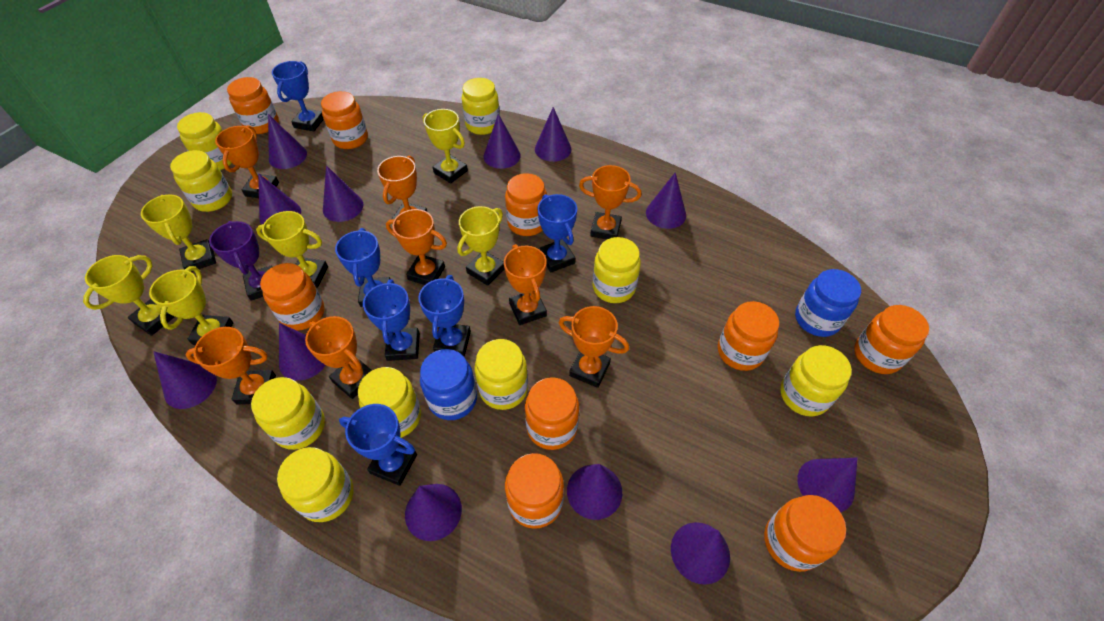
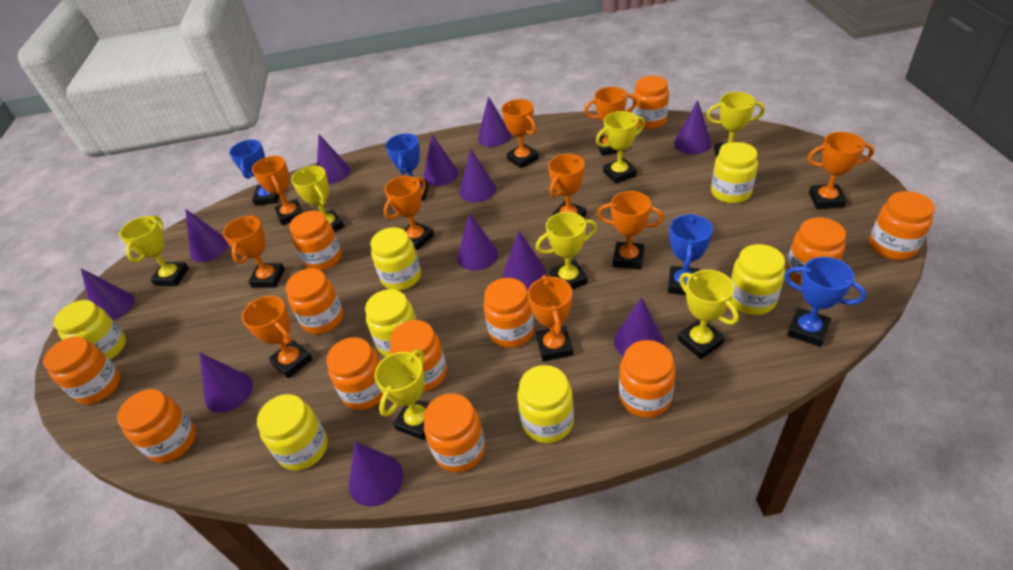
blue jar: [420,349,477,420] [795,269,861,337] = 2 -> none = 0
blue trophy: [272,61,324,131] [335,228,390,307] [339,404,417,486] [363,279,420,361] [418,275,471,356] [537,194,577,273] = 6 -> [229,139,279,206] [386,133,428,200] [668,213,713,295] [784,257,866,347] = 4
orange jar: [227,77,279,134] [260,263,325,331] [321,91,368,149] [505,173,547,236] [505,453,564,529] [525,377,579,450] [718,301,779,371] [764,495,846,572] [854,305,929,374] = 9 -> [43,336,121,405] [117,389,196,463] [286,268,343,334] [289,211,342,271] [326,337,383,410] [390,320,447,392] [424,393,485,472] [483,278,534,348] [619,340,676,418] [633,76,669,129] [786,217,846,284] [869,191,935,260] = 12
orange trophy: [186,327,276,405] [215,125,279,198] [305,316,372,399] [377,156,427,220] [386,209,447,285] [504,244,547,325] [559,306,629,388] [579,165,641,239] = 8 -> [223,215,285,288] [242,296,313,379] [252,156,303,226] [384,176,434,250] [502,99,539,169] [528,275,573,361] [548,154,586,218] [584,87,637,156] [597,191,664,270] [807,132,874,209] = 10
purple trophy: [209,221,272,301] = 1 -> none = 0
yellow jar: [170,150,232,212] [177,112,231,170] [251,377,325,450] [277,447,354,522] [358,367,421,438] [462,78,500,135] [474,339,528,410] [593,237,641,303] [780,345,852,417] = 9 -> [53,300,126,360] [257,394,328,471] [365,289,417,357] [371,227,421,291] [517,365,574,443] [711,142,758,204] [731,244,785,315] = 7
yellow trophy: [83,255,175,336] [141,194,216,272] [149,266,233,345] [256,211,328,288] [423,109,468,184] [457,206,505,286] = 6 -> [119,215,189,286] [291,166,344,232] [375,349,429,440] [536,212,597,289] [596,111,645,184] [678,270,739,359] [707,92,765,158] = 7

